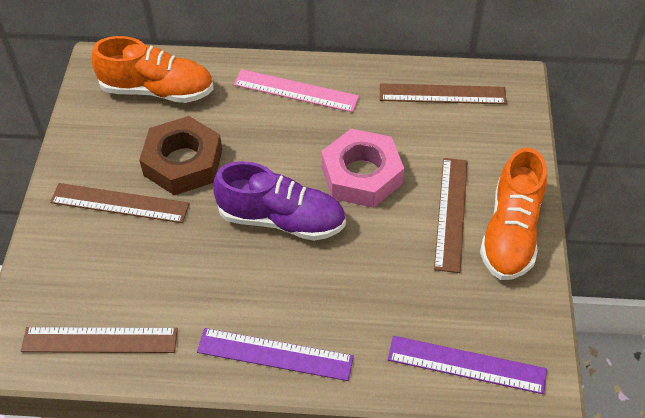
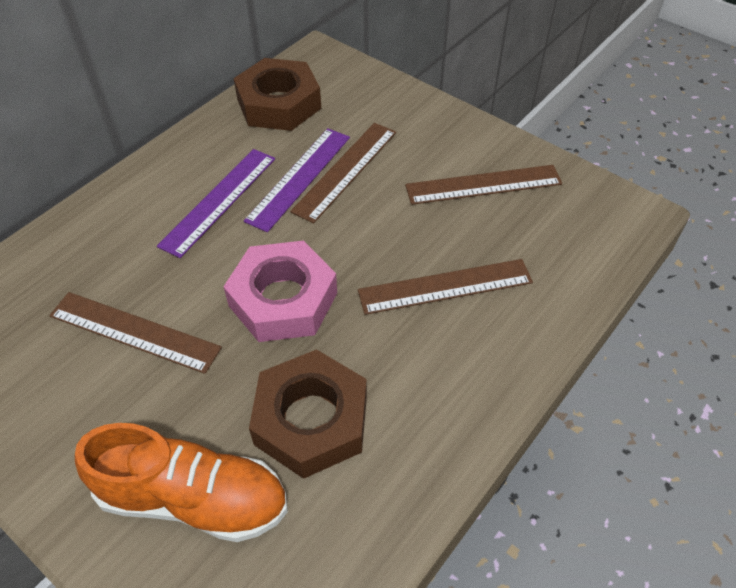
brown nut: [139,116,222,195] = 1 -> [233,58,321,131] [249,349,367,479] = 2
orange shoe: [92,36,214,103] [480,148,547,280] = 2 -> [75,423,288,542] = 1
pink ruler: [233,69,359,112] = 1 -> none = 0
purple shoe: [213,161,346,241] = 1 -> none = 0

